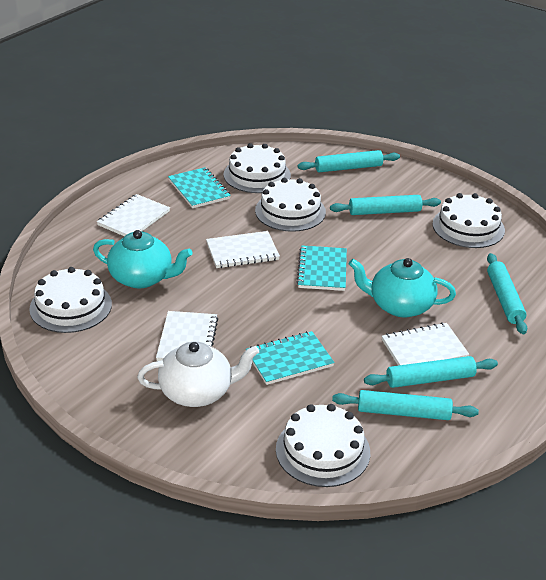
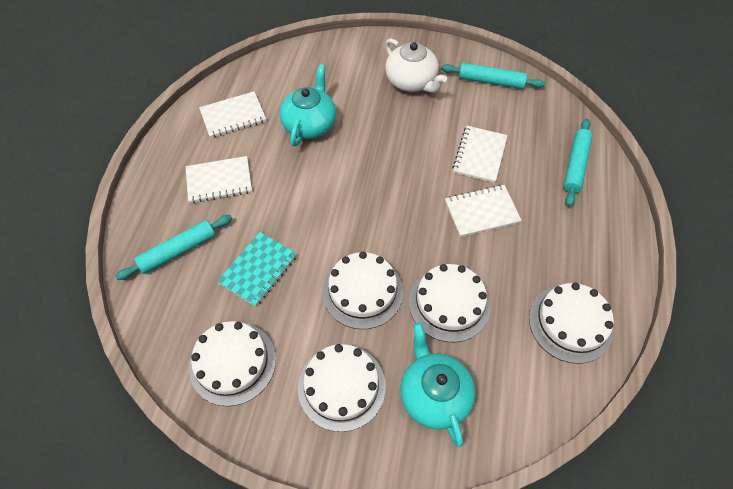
turquoise notebook: [168,167,231,208] [246,331,335,385] [296,245,347,291] = 3 -> [217,232,297,307] = 1
turquoise rolling pin: [298,150,400,172] [330,195,441,215] [332,390,479,420] [364,356,498,388] [487,253,527,334] = 5 -> [115,215,232,280] [441,63,545,89] [564,119,592,207] = 3

